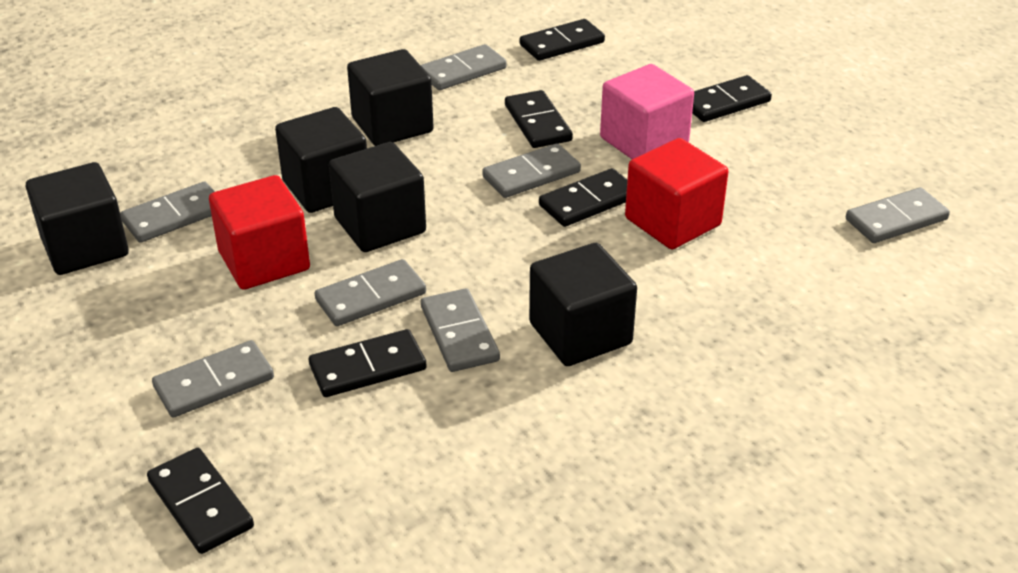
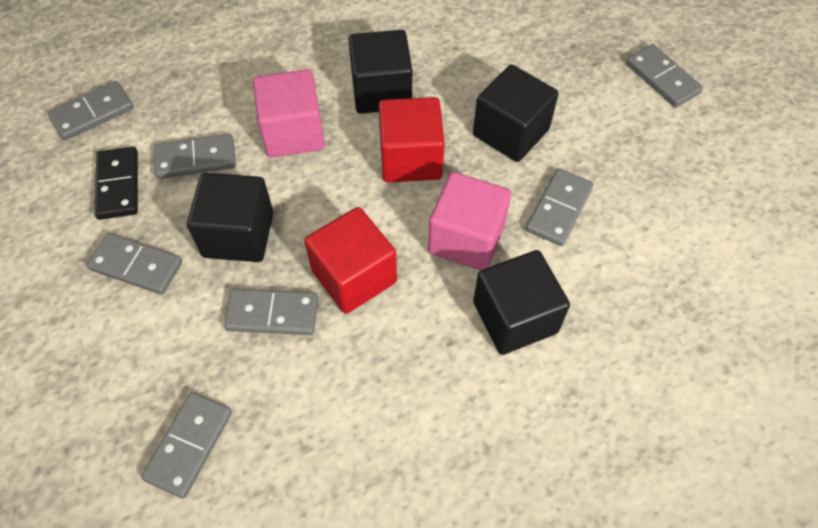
black cube: [26,162,129,275] [275,107,367,213] [329,142,426,252] [347,49,434,146] [529,243,637,366] = 5 -> [187,173,273,262] [348,30,412,114] [473,65,558,162] [473,250,570,355] = 4
black domino: [147,448,254,554] [309,329,427,397] [505,90,573,148] [519,19,605,61] [539,168,627,227] [692,75,772,122] = 6 -> [94,147,138,220] = 1
pink cube: [600,64,694,159] = 1 -> [253,69,325,158] [428,172,511,271] = 2

